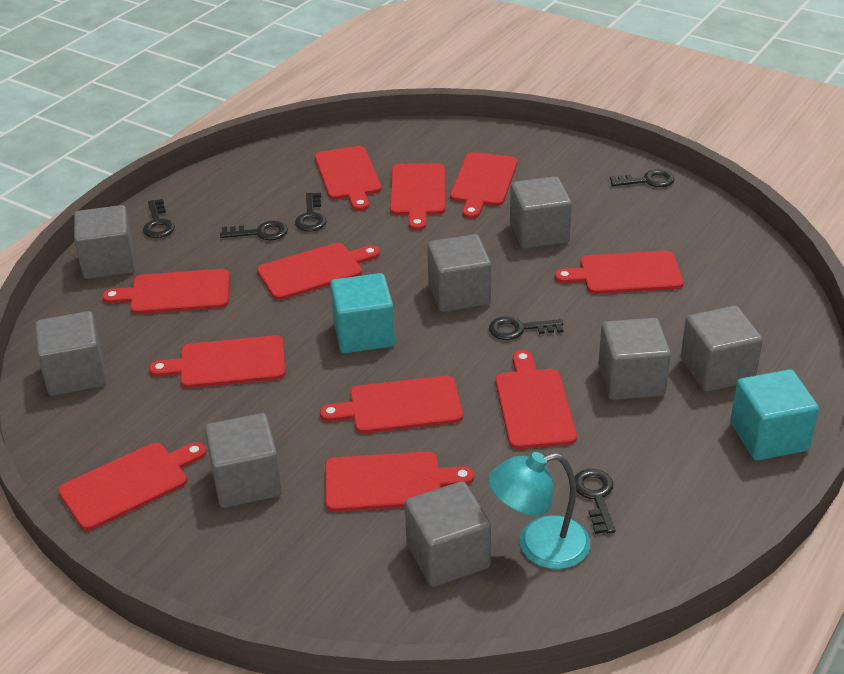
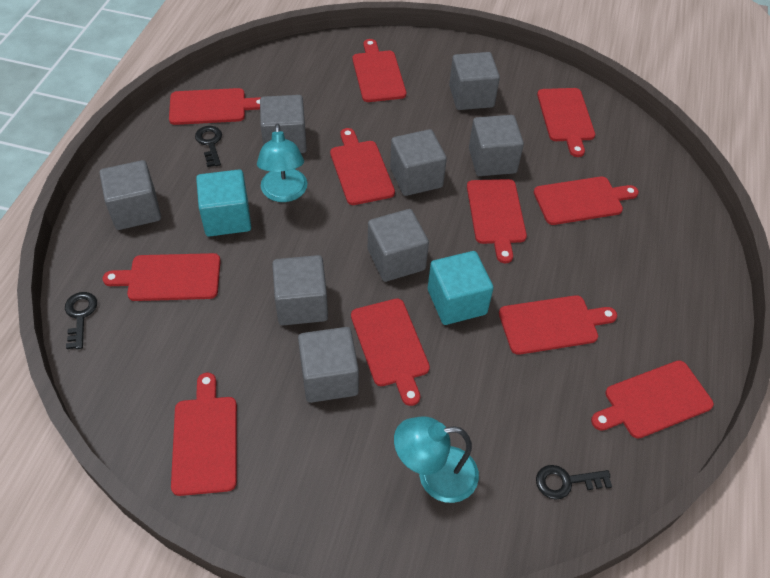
black key: [143,199,175,238] [220,221,288,240] [295,193,327,232] [489,316,563,340] [575,469,616,534] [610,169,675,187] = 6 -> [65,292,97,349] [195,126,222,167] [536,465,612,500] = 3
turquoise lamp: [489,452,590,569] = 1 -> [257,124,307,202] [394,417,479,503] = 2

